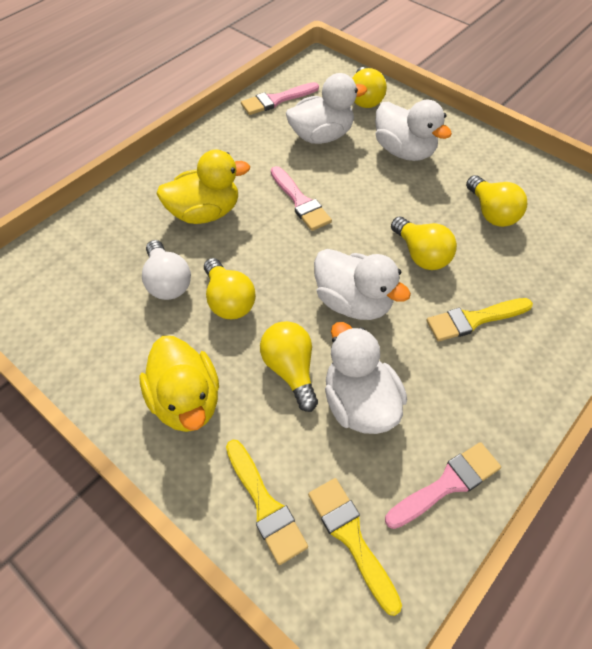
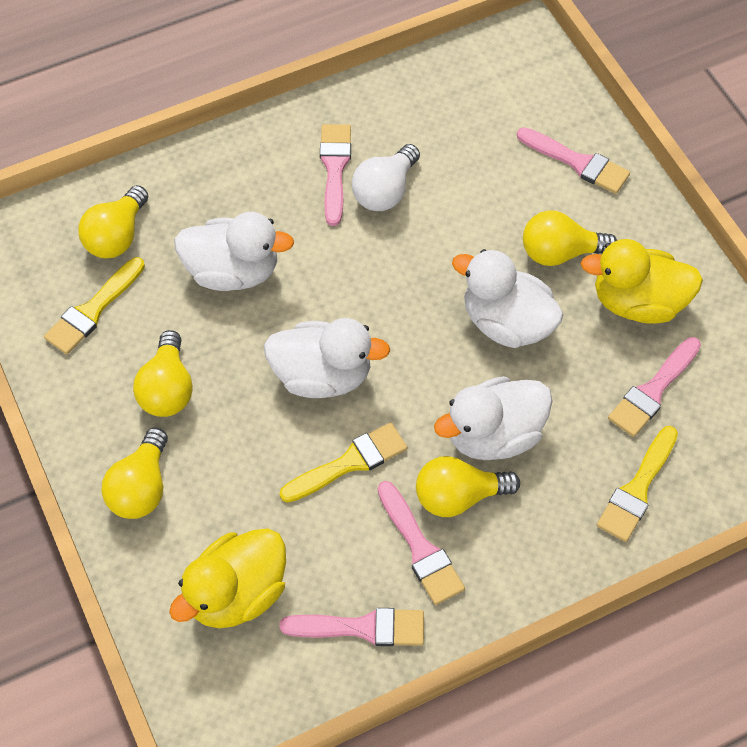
pink brush: [241,82,319,115] [271,166,332,231] [385,442,501,529] = 3 -> [279,608,424,646] [320,124,351,226] [378,481,465,605] [517,127,630,194] [608,337,701,437] = 5

